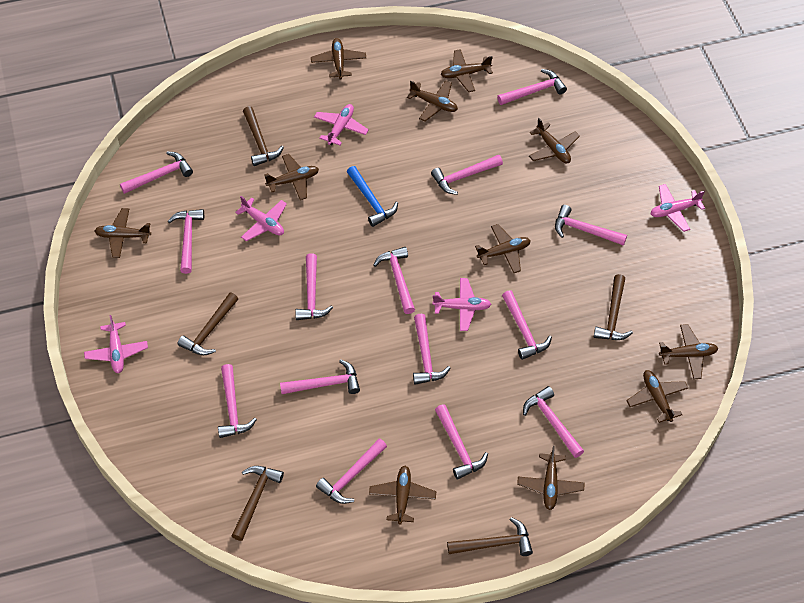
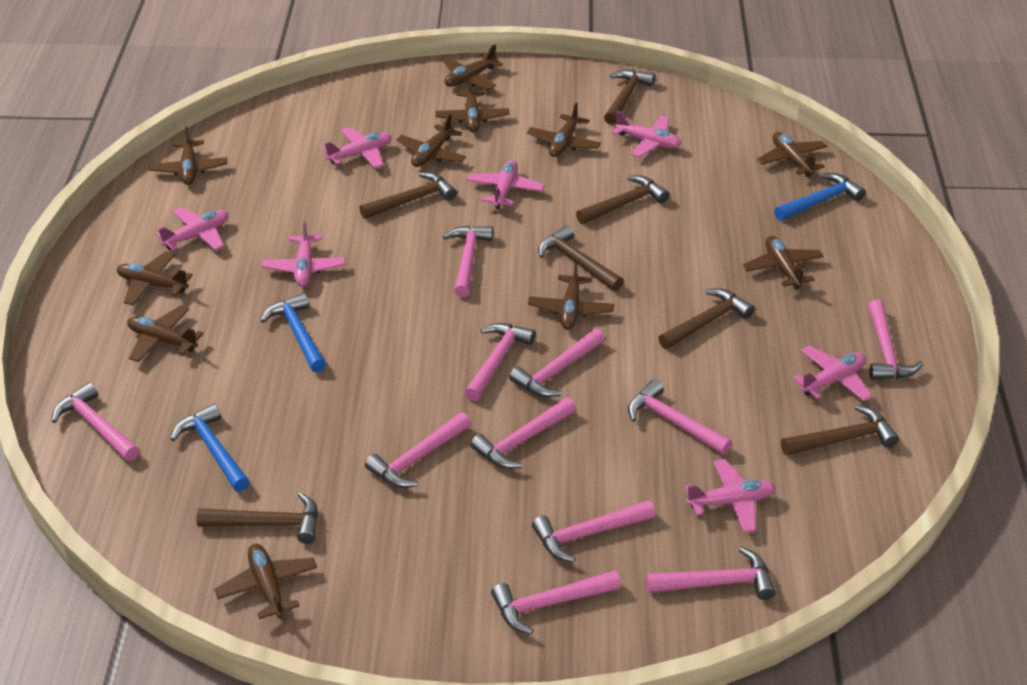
blue hammer: [347,166,398,227] = 1 -> [171,404,250,492] [260,293,326,372] [774,173,866,221] = 3
brown hammer: [178,293,238,355] [231,466,284,541] [243,106,284,166] [447,517,533,556] [594,274,633,340] = 5 -> [197,493,318,544] [359,172,457,219] [538,225,624,291] [576,175,669,224] [604,70,655,125] [658,288,755,349] [781,405,899,456] = 7
pink hammer: [120,151,193,194] [168,209,204,274] [218,364,257,438] [280,360,360,394] [295,253,333,320] [316,438,387,504] [373,247,415,314] [413,314,450,385] [431,155,503,195] [435,404,488,480] [497,69,567,105] [502,290,552,360] [523,386,584,458] [555,205,627,246] = 14 -> [52,382,139,461] [365,412,471,488] [443,226,493,297] [464,323,536,401] [470,397,576,469] [491,570,621,635] [509,329,605,397] [532,500,655,562] [628,379,732,455] [646,547,776,600] [868,300,923,380] = 11
pink plane: [84,315,148,373] [235,196,287,241] [314,104,369,145] [432,278,491,331] [650,184,705,232] = 5 -> [156,207,228,250] [262,220,346,287] [323,127,392,168] [466,160,545,209] [612,111,681,158] [685,459,775,533] [793,346,872,401] = 7

